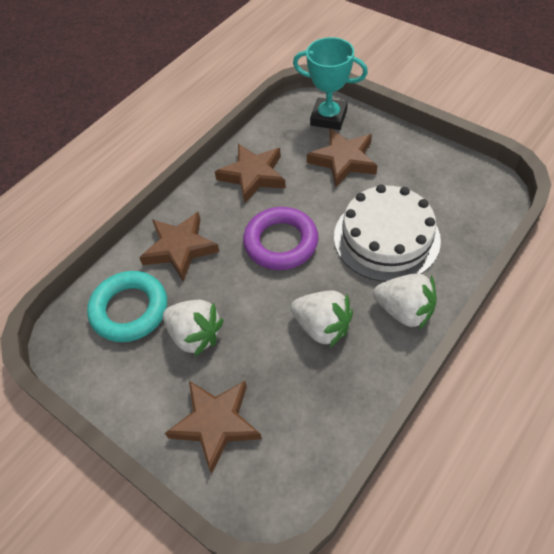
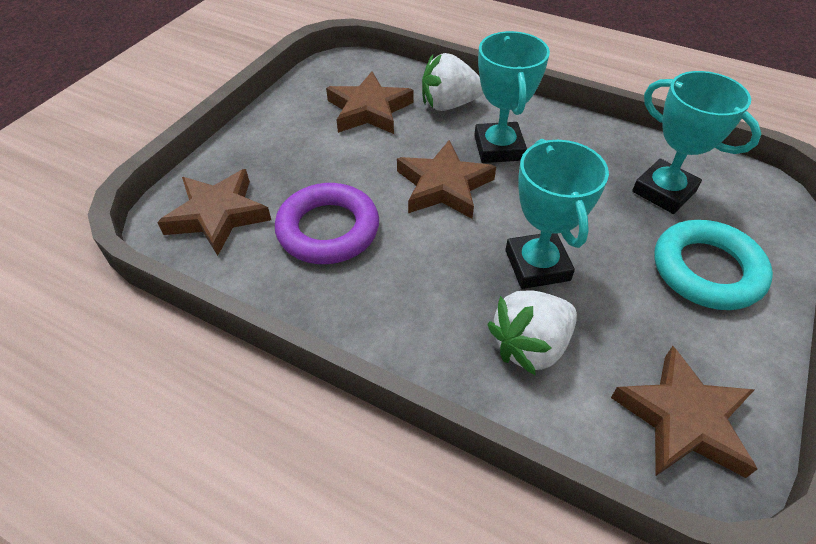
turquoise trophy: [293,37,368,130] = 1 -> [474,31,550,163] [505,139,609,289] [632,71,761,214] = 3
white cake: [334,184,441,282] = 1 -> none = 0
white strawberry: [163,300,224,356] [291,290,353,347] [373,273,437,330] = 3 -> [422,53,483,111] [488,290,577,376] = 2

